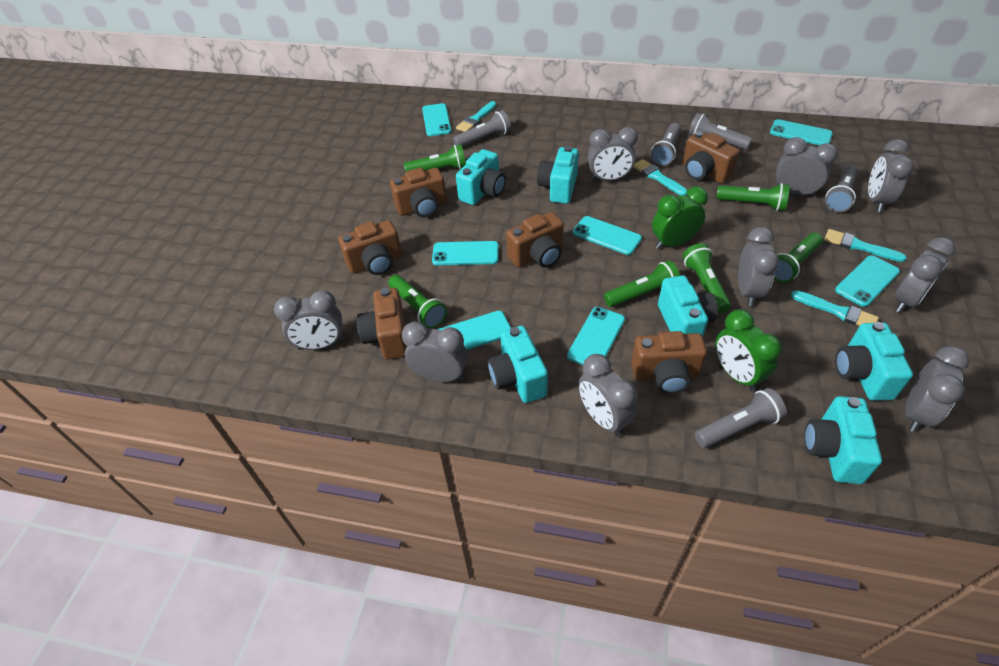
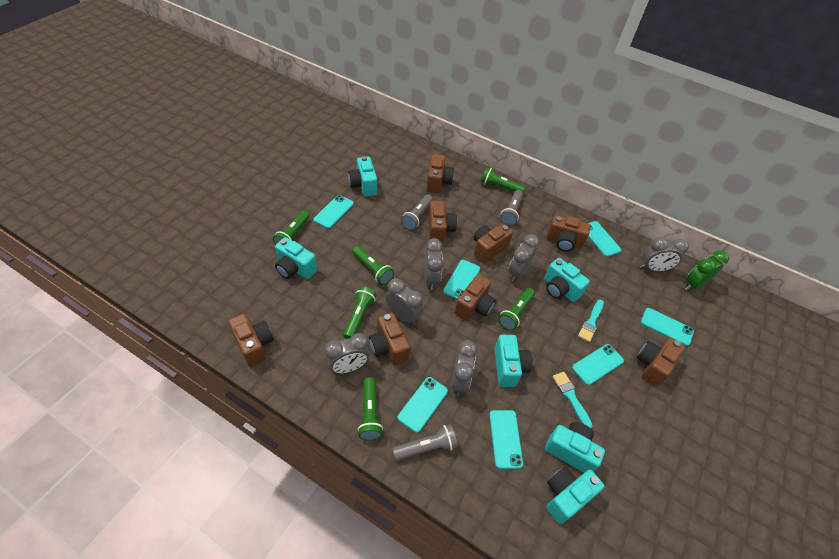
brown camera: [339,220,402,275] [357,288,407,359] [390,168,447,217] [506,212,564,268] [631,331,707,394] [683,131,740,184] = 6 -> [228,313,274,367] [369,312,410,365] [426,154,454,193] [428,201,457,243] [454,274,496,321] [474,224,513,263] [547,215,590,251] [637,337,685,387] = 8
green clock: [652,186,708,249] [715,309,782,391] = 2 -> [685,250,729,290] = 1
grey clock: [274,290,344,350] [402,322,468,382] [578,354,637,437] [588,127,638,181] [738,227,779,306] [774,137,838,198] [868,139,914,212] [894,237,956,313] [905,346,970,432] = 9 -> [324,333,370,374] [386,278,423,325] [424,238,443,290] [451,340,477,396] [508,234,539,281] [640,237,689,272] = 6
grey flashlight: [453,110,511,147] [651,123,681,166] [688,113,753,150] [695,388,787,448] [825,165,858,212] = 5 -> [392,424,458,461] [401,194,433,230] [500,190,523,226] = 3
turquoise brush: [456,101,496,132] [633,159,687,195] [791,290,879,326] [824,229,907,262] = 4 -> [552,372,593,428] [578,299,604,342] = 2

